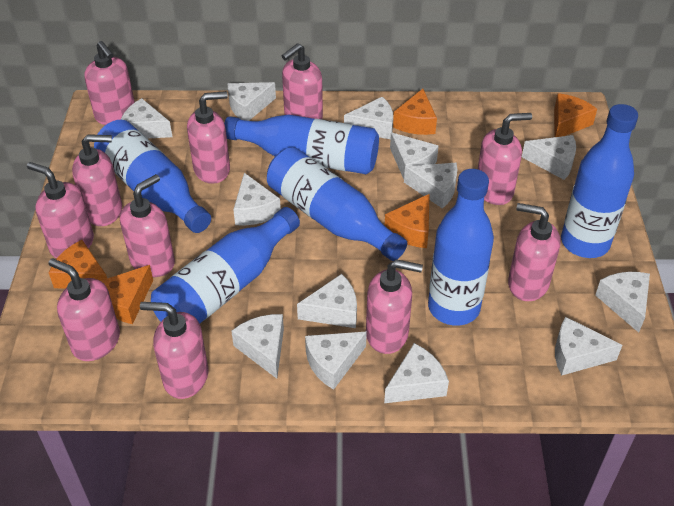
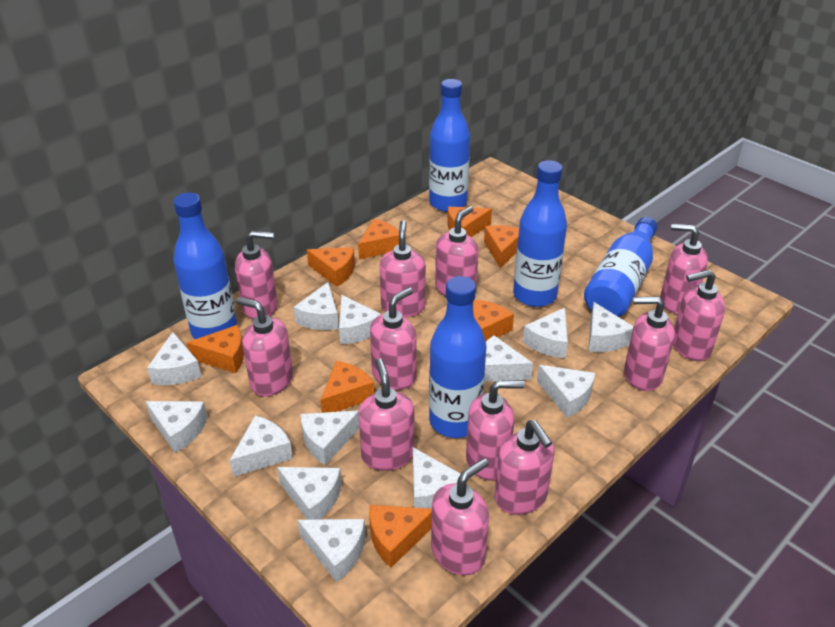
blue bottle: [94,120,211,233] [151,207,300,324] [224,115,379,174] [267,147,407,261] [428,169,494,326] [561,104,638,258] = 6 -> [173,193,237,339] [429,79,470,212] [429,276,486,438] [513,160,567,307] [584,217,658,317] = 5
orange cheese: [49,240,107,289] [101,265,153,324] [384,194,430,248] [393,89,437,135] [554,93,597,137] = 5 -> [187,325,244,373] [307,247,355,287] [320,361,374,413] [358,219,399,260] [369,505,432,568] [447,207,492,237] [473,300,514,341] [484,225,519,268] = 8
pink soap dispenser: [27,162,94,259] [48,258,120,361] [72,134,122,226] [84,41,135,125] [120,174,175,277] [140,302,208,399] [187,91,230,184] [282,43,323,119] [366,259,423,354] [478,113,532,205] [508,203,560,301] = 11 -> [235,231,278,320] [236,297,293,396] [358,358,415,471] [370,287,417,390] [380,220,426,317] [431,458,489,575] [435,206,479,297] [466,380,525,480] [494,420,554,515] [624,296,675,391] [660,223,708,314] [673,269,725,361] = 12

